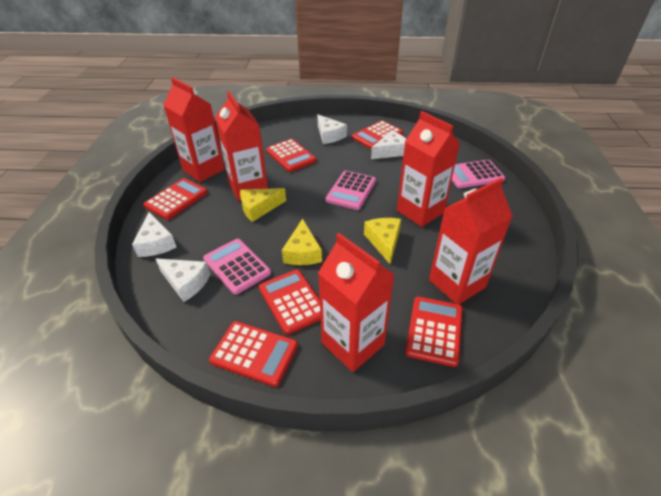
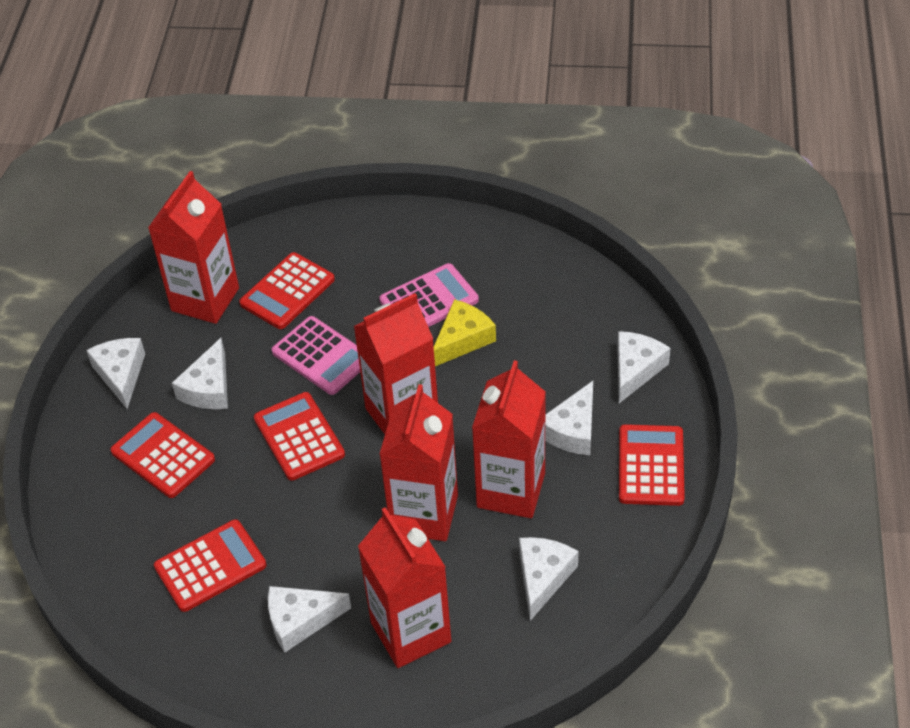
pink calculator: [203,239,271,295] [326,171,376,210] [452,160,505,188] = 3 -> [272,316,360,395] [379,263,479,327] = 2
red calculator: [144,178,208,220] [209,321,298,387] [259,269,321,335] [266,139,317,172] [352,121,403,149] [405,296,463,367] = 6 -> [110,412,215,498] [154,519,267,612] [239,252,335,329] [254,392,345,481] [619,424,685,506] = 5
white cheese: [132,212,177,257] [156,258,211,302] [317,115,347,144] [371,131,406,159] = 4 -> [86,338,145,409] [172,338,228,409] [268,586,351,652] [519,537,579,621] [545,381,593,455] [617,331,671,403] = 6
yellow cheese: [240,188,286,222] [282,218,322,265] [364,218,401,264] = 3 -> [434,299,496,366] = 1

